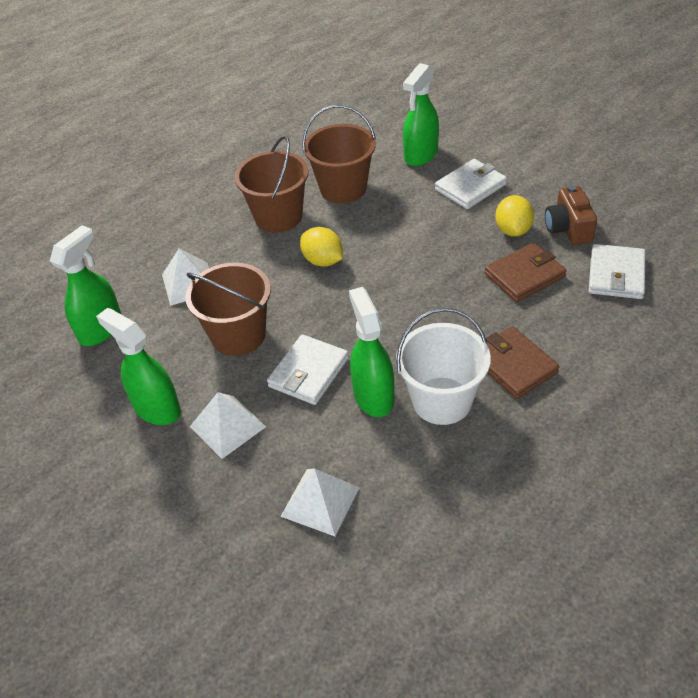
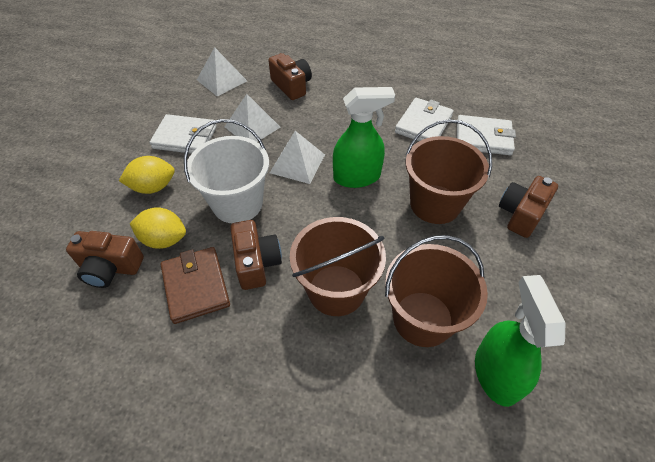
brown camera: [545,185,597,245] = 1 -> [66,231,144,288] [230,220,282,290] [268,53,312,100] [499,176,558,238] = 4
brown wallet: [485,243,567,302] [486,326,560,399] = 2 -> [161,247,230,324] = 1
green spray bottle: [50,225,122,346] [96,308,181,425] [349,287,394,417] [403,63,439,166] = 4 -> [333,87,395,188] [475,275,565,407] = 2

